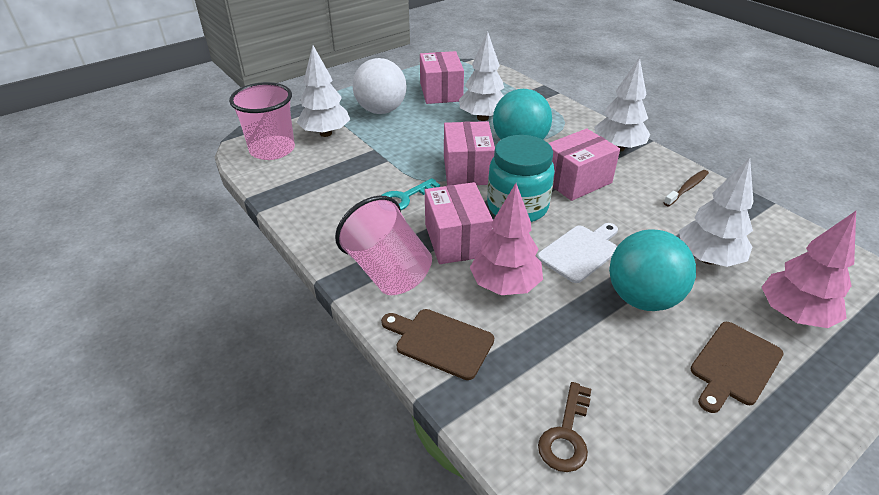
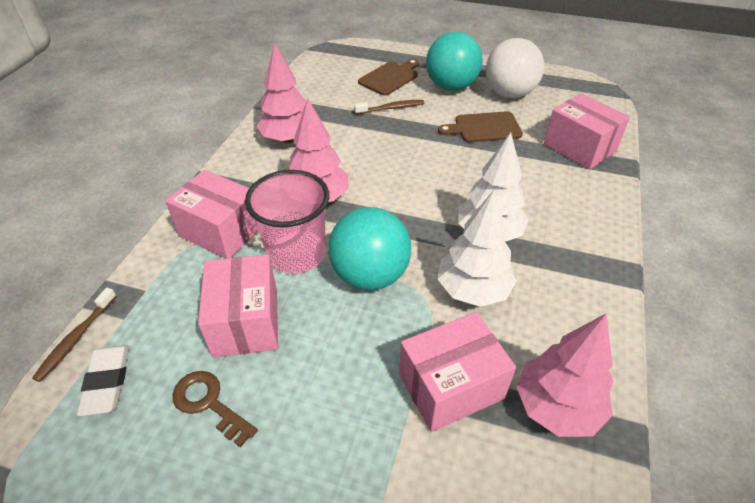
brown toothbrush: [664,170,709,207] = 1 -> [32,288,117,382] [354,100,424,114] = 2
pink cup: [229,82,295,160] [335,196,432,295] = 2 -> [245,170,329,274] = 1
pink tree: [470,183,543,295] [762,211,856,328] = 2 -> [256,43,306,143] [289,98,348,202] [516,314,613,437] = 3
turquoise jar: [487,135,555,222] = 1 -> none = 0
turquoise key: [381,178,440,210] = 1 -> none = 0
white cutting board: [537,223,618,283] = 1 -> none = 0
white eraser: none = 0 -> [77,345,129,416] = 1
white tree: [297,46,350,137] [459,31,504,121] [594,57,650,151] [679,158,754,267] = 4 -> [438,189,517,307] [458,132,529,242] = 2

